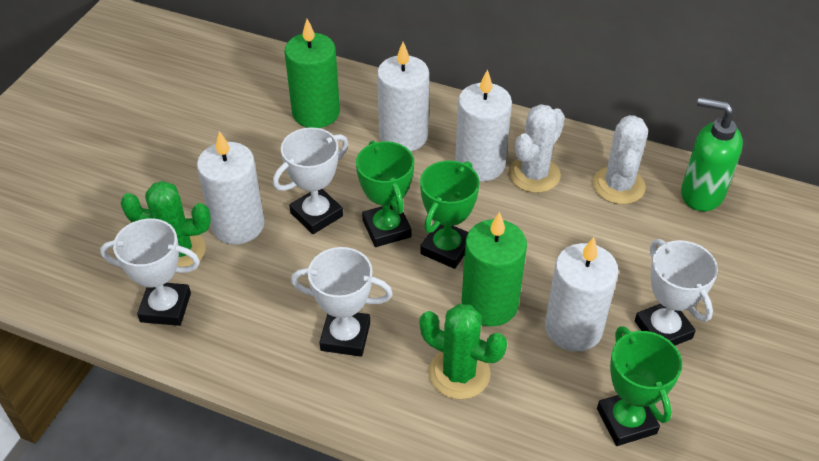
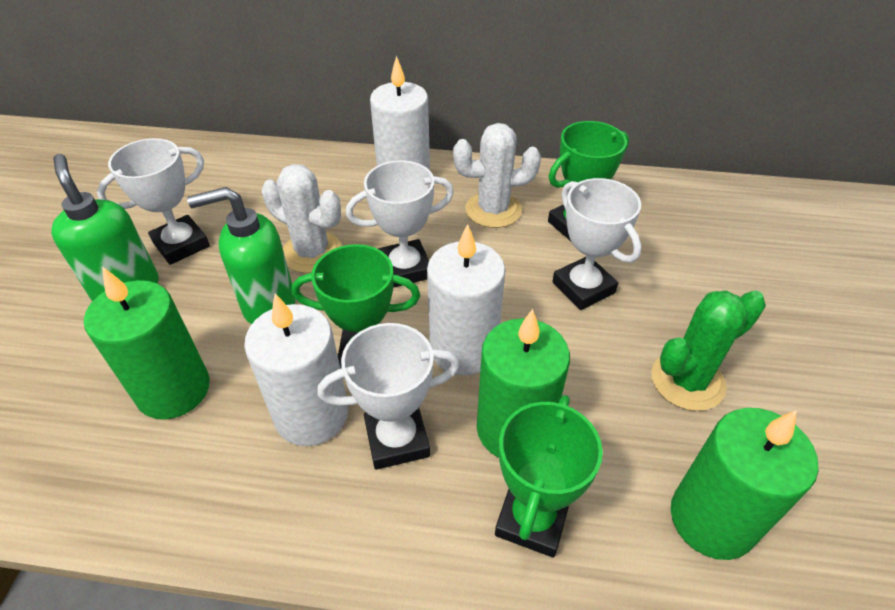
green cactus: [120,181,211,273] [420,304,507,399] = 2 -> [651,290,766,411] = 1
green candle: [284,19,340,128] [462,212,527,326] = 2 -> [84,267,210,420] [477,309,570,458] [671,408,819,560] = 3
green soap dispenser: [681,97,743,211] = 1 -> [51,154,159,301] [187,187,296,324] = 2
white candle: [197,131,265,244] [377,42,429,152] [455,69,512,182] [545,237,619,352] = 4 -> [244,293,348,446] [370,55,430,170] [427,224,506,375] = 3

